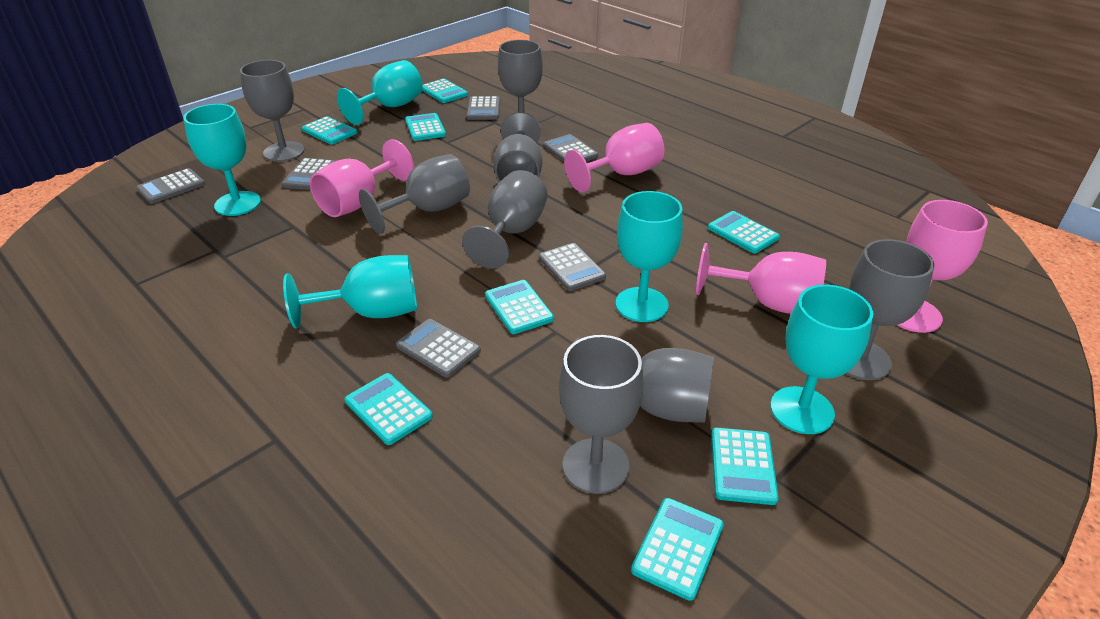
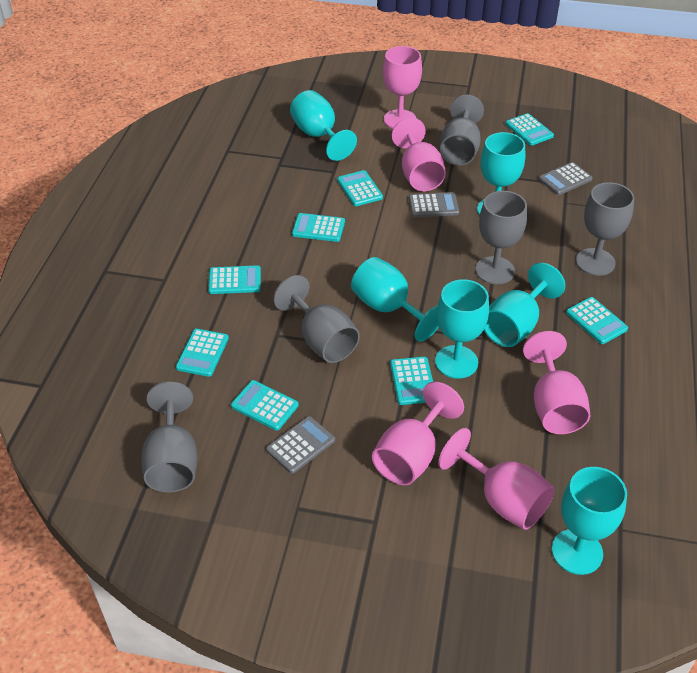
grey calculator: [136,168,205,204] [281,158,335,190] [396,319,481,378] [466,96,500,120] [539,243,606,291] [543,134,598,162] = 6 -> [266,416,335,474] [409,192,459,218] [539,162,593,195] = 3
grey goblet: [240,60,305,162] [359,154,470,234] [462,170,547,269] [493,112,542,182] [498,40,543,129] [559,335,644,494] [575,338,714,423] [846,239,934,380] = 8 -> [141,382,198,492] [273,275,360,363] [440,95,484,166] [475,191,527,284] [576,182,634,276] = 5
pink goblet: [310,139,414,217] [564,123,664,192] [696,243,826,314] [898,200,988,333] = 4 -> [372,382,464,485] [383,46,422,128] [392,118,446,191] [438,428,555,530] [523,331,590,434] = 5
turquoise goblet: [183,104,261,216] [283,255,417,329] [337,60,423,125] [616,191,683,322] [770,285,874,434] = 5 -> [290,90,357,161] [351,257,439,342] [435,279,489,379] [477,132,525,215] [484,263,565,347] [552,467,627,575] = 6

